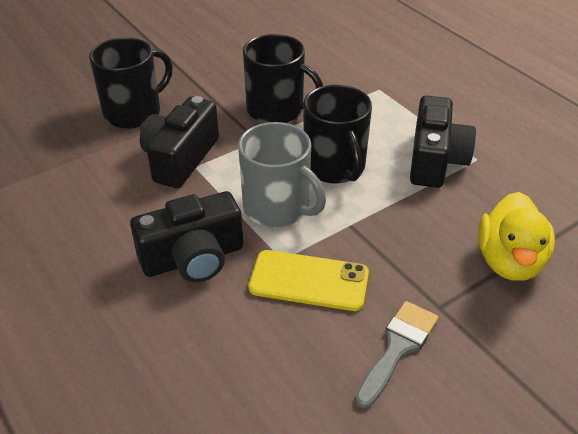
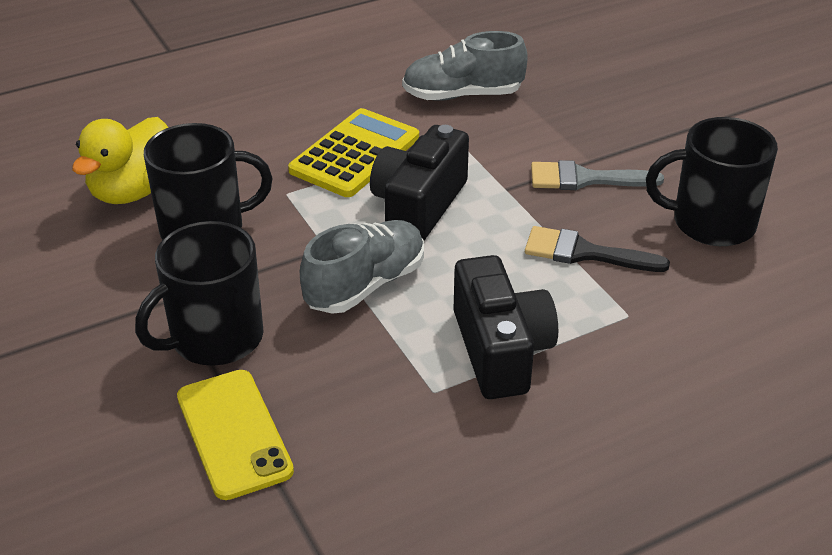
black brush: none = 0 -> [525,226,670,272] = 1
black camera: [130,191,243,282] [140,96,219,188] [410,96,476,188] = 3 -> [370,125,469,240] [453,255,558,399] = 2
grey mug: [238,122,326,227] = 1 -> none = 0
grey shoe: none = 0 -> [300,220,424,314] [402,31,528,101] = 2
yellow calculator: none = 0 -> [288,108,419,197] = 1

